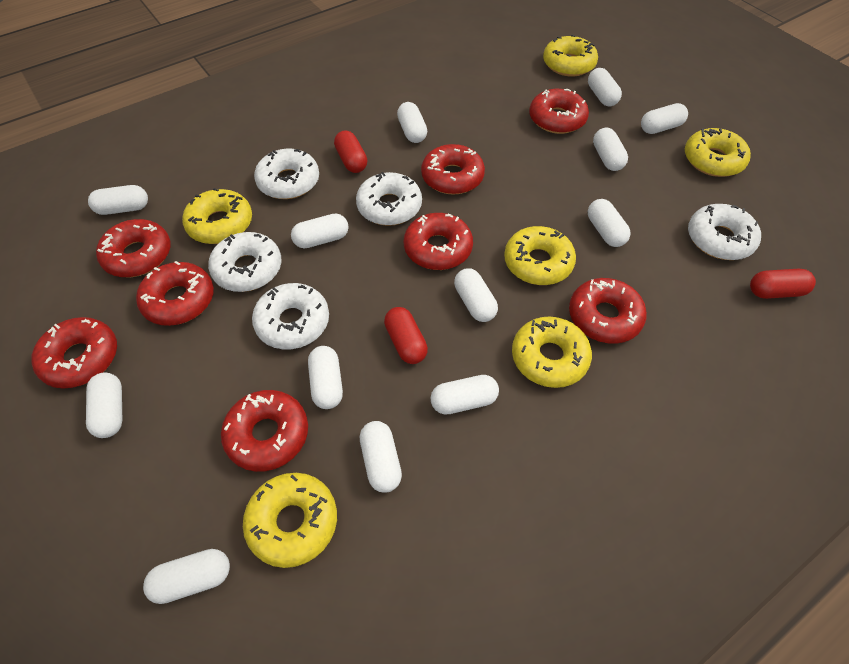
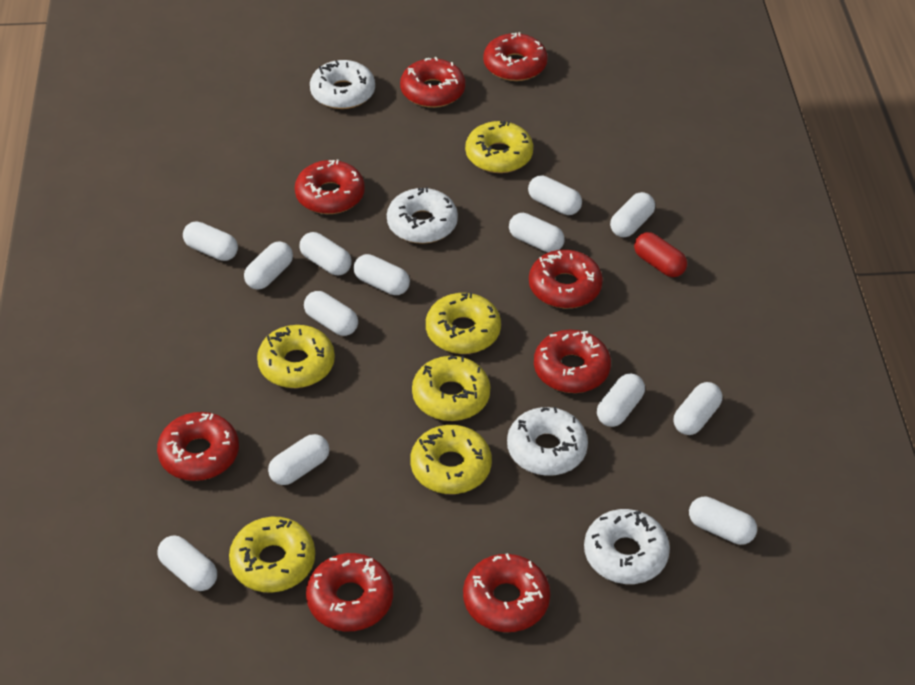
red capsule: [334,130,367,173] [384,307,428,364] [750,269,816,299] = 3 -> [634,232,687,277] = 1
white donut: [208,232,282,292] [252,283,329,349] [254,149,319,199] [356,172,422,226] [688,204,761,260] = 5 -> [310,60,375,109] [387,187,458,244] [507,407,588,476] [584,509,670,584] = 4

